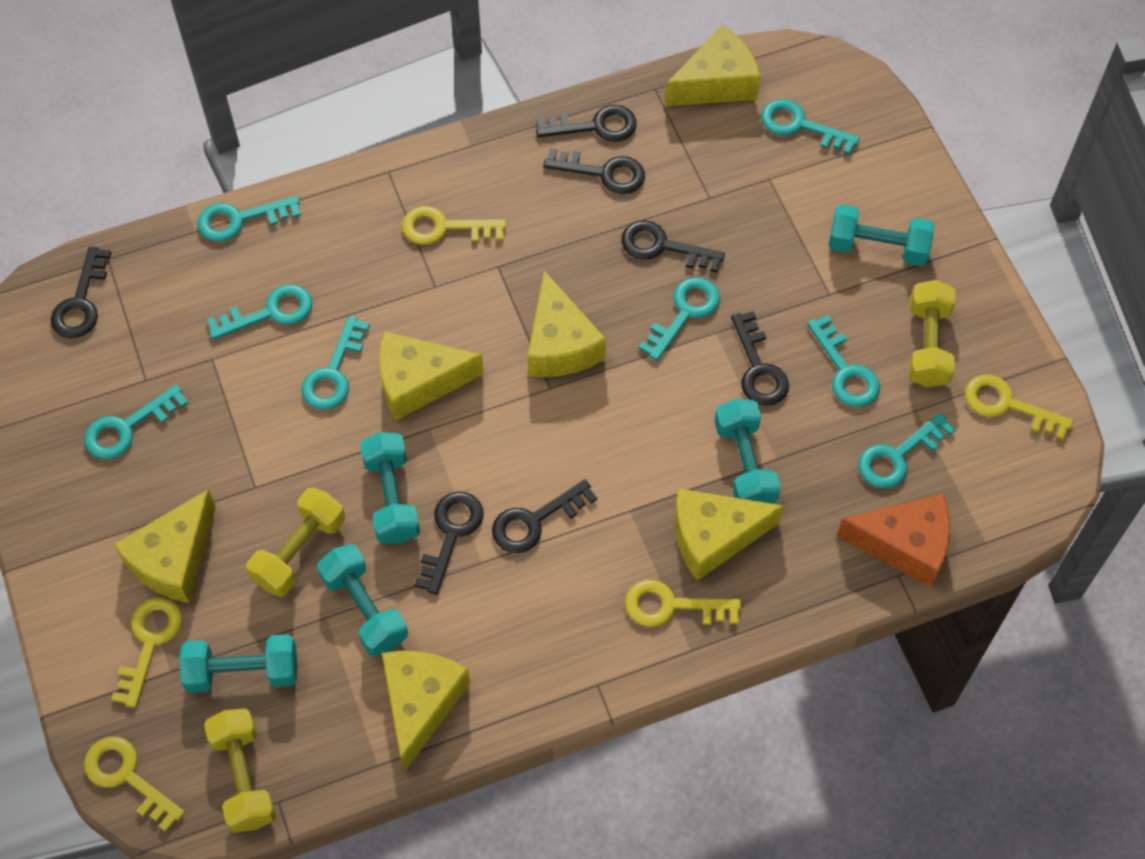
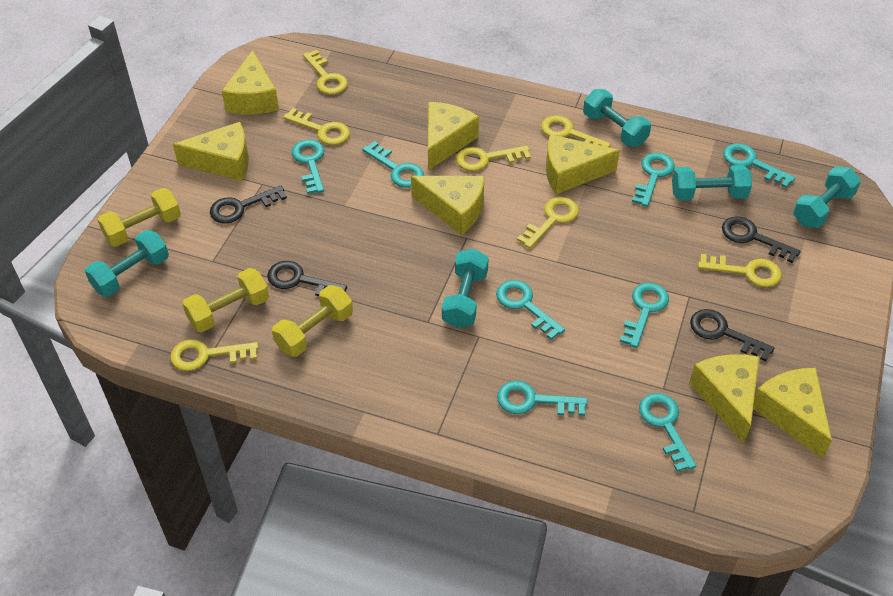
black key: [51,246,111,338] [414,492,484,595] [492,479,597,553] [536,105,637,142] [543,148,645,194] [621,220,725,273] [731,311,789,406] = 7 -> [210,186,287,224] [267,261,347,296] [690,309,775,361] [722,216,801,263] = 4
orange cheese: [837,494,950,587] = 1 -> none = 0
yellow cheese: [113,489,216,603] [379,331,484,421] [382,651,470,772] [528,270,606,377] [665,25,760,106] [675,489,784,581] = 6 -> [173,122,249,181] [222,50,279,115] [411,176,484,235] [428,102,479,170] [546,134,620,194] [689,354,759,444] [753,368,832,459] = 7
yellow key: [84,736,185,832] [111,598,182,708] [402,206,506,245] [625,580,741,627] [965,374,1073,440] = 5 -> [170,339,259,371] [283,108,350,145] [303,50,348,95] [456,146,531,171] [517,197,579,249] [541,115,611,147] [698,254,782,287] = 7

